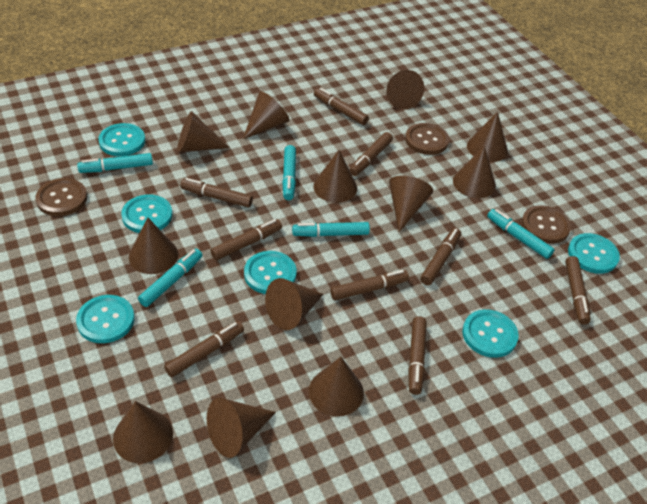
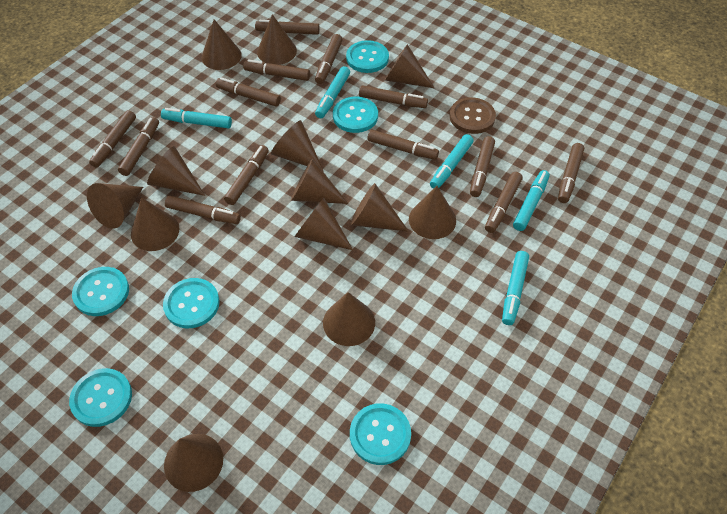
brown button: [36,178,87,216] [405,123,449,155] [521,205,571,244] = 3 -> [450,97,496,134] = 1
brown cone: [113,401,173,463] [129,217,178,274] [177,111,230,153] [207,398,276,458] [243,91,290,139] [265,278,323,330] [309,357,364,417] [313,150,357,203] [386,70,424,109] [389,176,433,232] [453,146,496,198] [467,111,508,162] = 12 -> [87,183,143,229] [131,197,180,251] [147,146,205,196] [164,434,223,492] [202,19,242,70] [257,14,297,65] [271,120,324,172] [291,158,348,204] [294,198,353,250] [323,292,375,346] [350,183,409,232] [384,44,434,88] [409,186,456,239] = 13
brown marker: [164,321,244,377] [180,178,253,207] [210,219,282,260] [314,88,369,125] [330,270,409,301] [349,132,393,176] [408,316,427,395] [420,228,461,285] [565,256,591,325] = 9 -> [89,110,136,168] [118,117,159,176] [165,195,241,224] [216,77,281,107] [224,145,269,205] [243,59,310,81] [255,20,320,35] [315,34,343,84] [359,85,428,108] [367,129,439,160] [470,136,495,197] [485,172,523,233] [558,143,584,203] = 13

